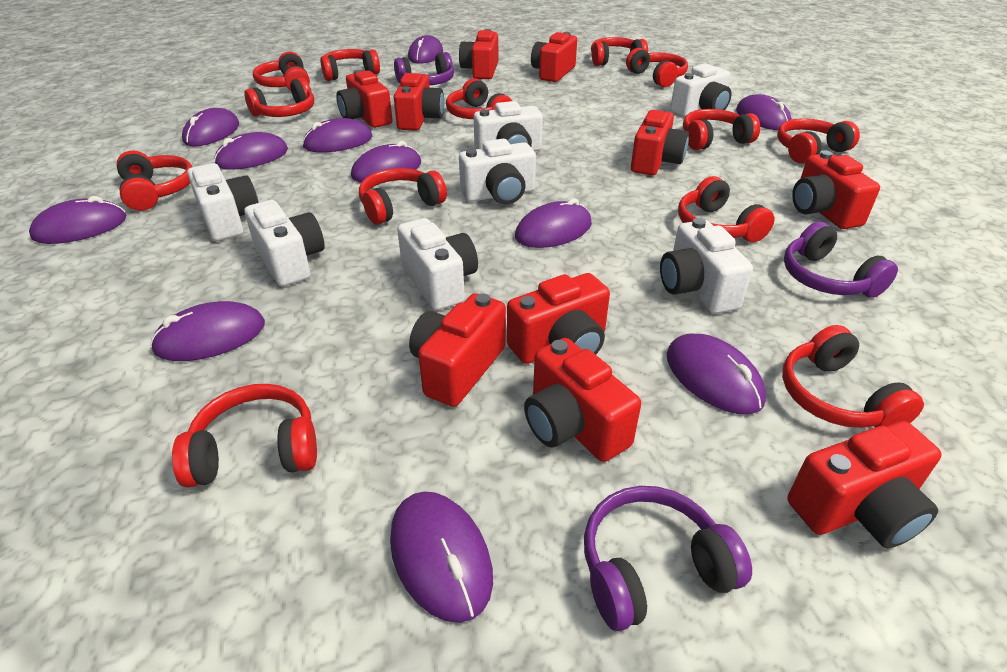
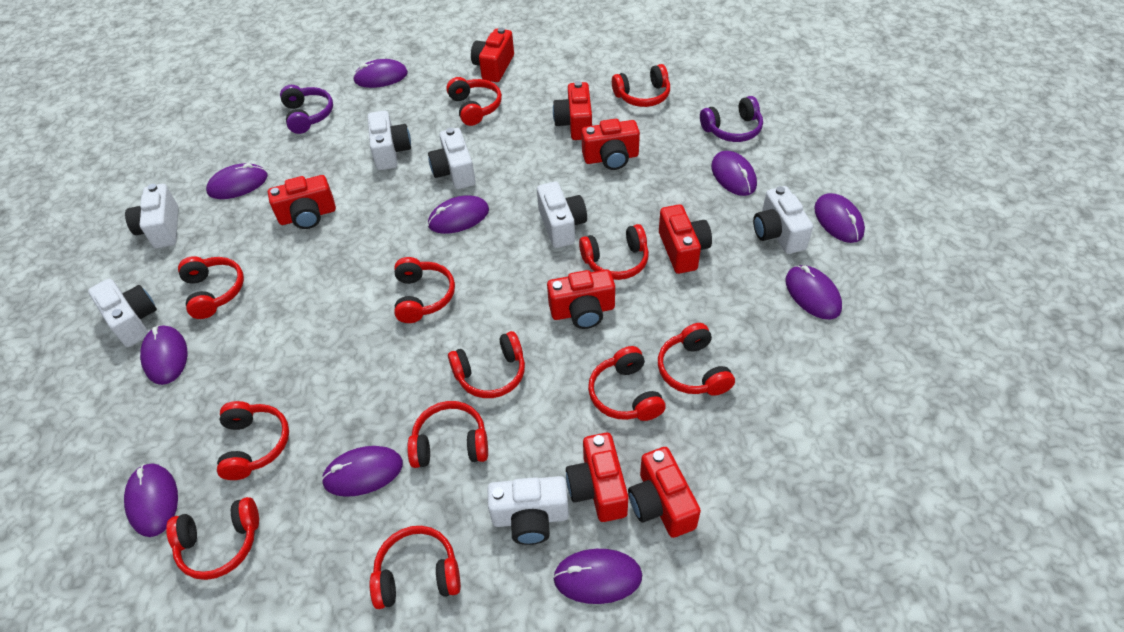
purple headphones: [394,52,454,85] [584,486,752,631] [784,221,898,298] = 3 -> [280,85,333,134] [700,96,763,142] = 2
purple mouse: [29,196,126,244] [150,301,265,361] [182,108,239,147] [214,132,288,170] [302,118,372,152] [351,141,421,183] [390,491,493,623] [408,35,443,64] [515,198,592,248] [666,334,766,414] [736,94,792,130] = 11 -> [124,463,178,537] [140,326,187,385] [206,163,268,199] [321,446,403,497] [353,59,408,88] [428,195,489,234] [553,549,642,604] [711,151,757,196] [785,265,842,319] [814,193,865,243] = 10
red camera: [336,70,393,128] [394,73,444,131] [409,293,506,407] [459,29,498,79] [507,273,610,364] [524,338,641,462] [531,32,577,82] [631,110,689,175] [787,421,942,548] [792,151,880,229] = 10 -> [268,175,336,229] [471,27,514,82] [547,270,615,329] [553,81,592,140] [566,433,628,522] [581,119,640,170] [628,447,701,538] [659,204,712,274] = 8
red headphones: [117,151,192,211] [172,384,317,487] [244,78,314,117] [253,52,310,90] [320,49,380,81] [359,168,447,225] [446,78,512,119] [591,37,648,66] [626,48,688,87] [678,176,775,242] [683,109,760,150] [777,118,860,164] [782,325,924,428] = 13 -> [166,497,259,580] [178,256,244,319] [217,401,289,480] [370,526,461,609] [394,257,455,323] [407,401,488,468] [446,77,502,126] [448,331,525,398] [579,224,649,280] [588,346,666,421] [612,64,670,107] [658,323,735,396] = 12

